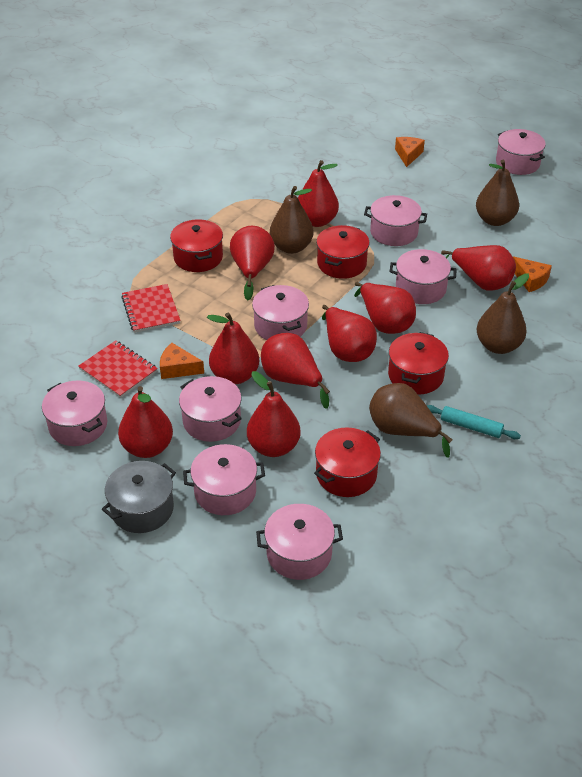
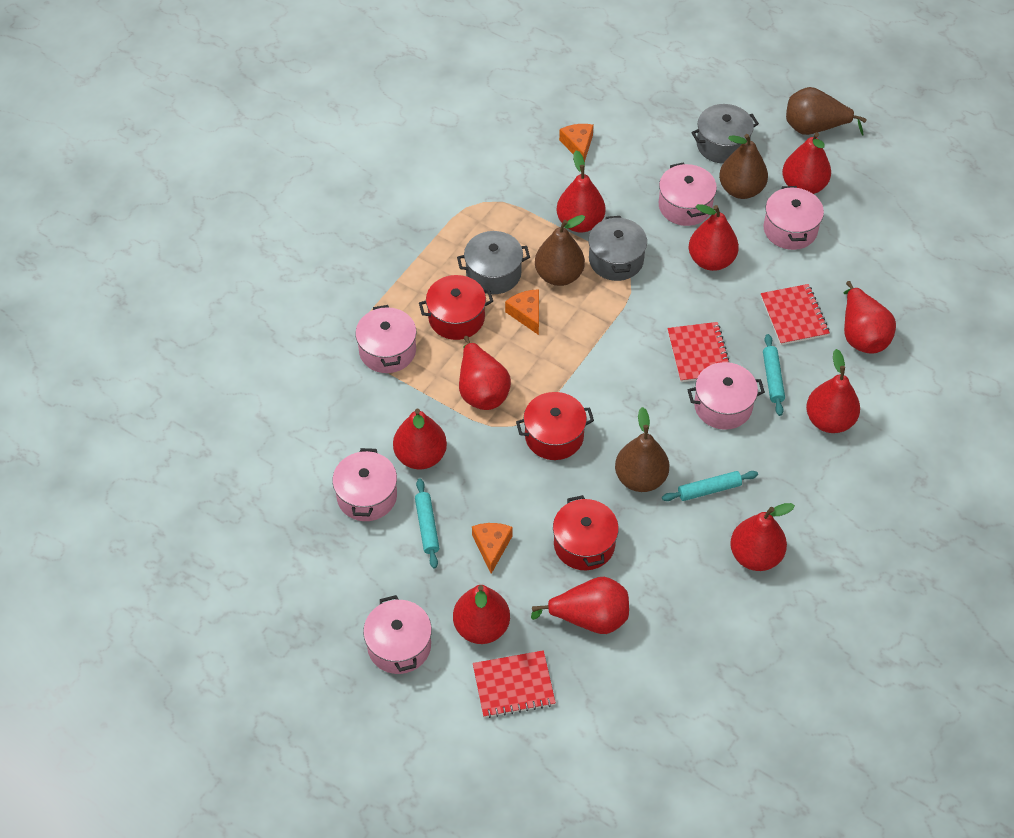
grey pot: [102,461,176,533] = 1 -> [457,231,530,294] [588,216,647,281] [691,104,759,164] = 3
pink pot: [42,381,107,446] [179,376,242,442] [183,444,265,515] [252,285,309,340] [256,504,343,580] [364,195,427,246] [389,249,457,304] [496,129,546,175] = 8 -> [333,448,397,521] [355,305,417,373] [363,595,432,674] [659,162,717,226] [688,362,765,430] [764,186,824,250] = 6
red notebook: [78,340,158,398] [121,284,181,333] = 2 -> [473,650,556,718] [667,322,729,382] [761,284,830,345] = 3
red pear: [118,386,173,458] [207,313,259,384] [230,226,275,301] [247,371,301,457] [261,333,330,409] [298,160,339,227] [322,305,377,362] [354,282,416,334] [441,245,516,291] = 9 -> [393,409,447,469] [453,585,510,644] [459,336,511,410] [531,577,629,634] [557,150,606,232] [689,204,739,271] [730,503,795,571] [782,132,831,194] [806,349,860,433] [844,281,896,354] = 10
red pot: [170,219,223,272] [314,427,381,497] [316,225,370,279] [388,332,449,395] = 4 -> [419,275,493,340] [516,392,594,460] [553,495,619,570] = 3
turquoise rolling pin: [427,405,521,439] = 1 -> [415,479,439,569] [662,471,758,501] [763,334,785,416] = 3

